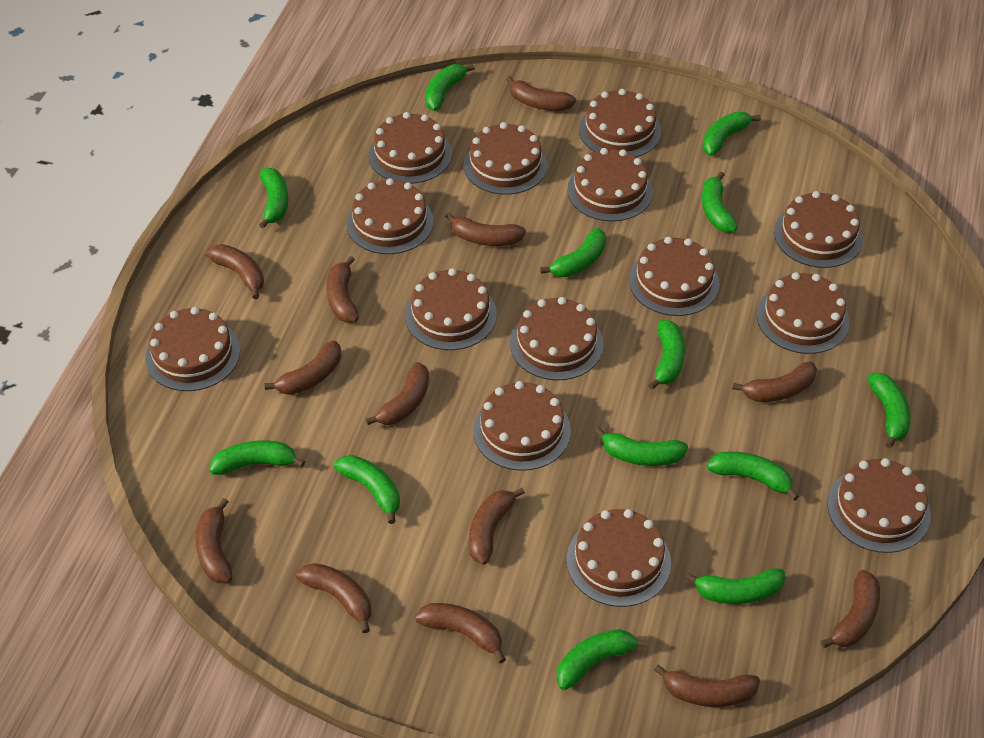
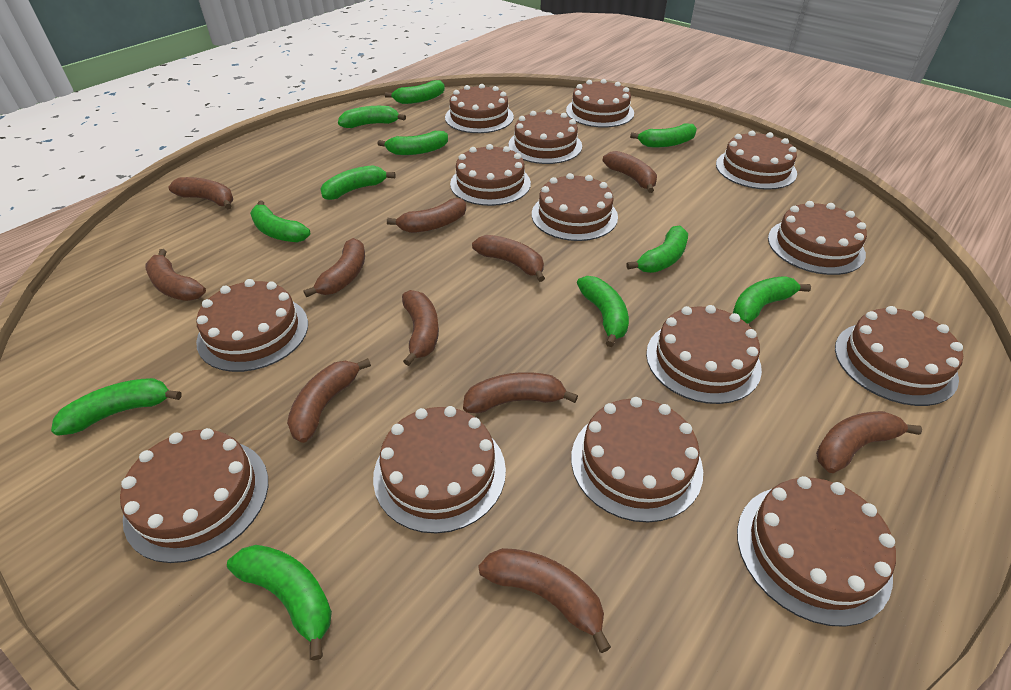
brown banana: [195,498,232,583] [205,244,264,299] [264,340,341,395] [296,563,371,633] [326,256,359,323] [366,362,429,425] [415,603,506,664] [445,213,526,246] [469,488,525,565] [506,76,576,111] [654,665,760,707] [732,362,817,402] [821,570,880,648] = 13 -> [145,249,206,301] [169,177,233,209] [287,358,371,443] [303,238,365,297] [387,198,466,233] [402,290,439,366] [463,372,578,413] [472,235,545,282] [479,548,611,653] [602,151,657,193] [816,411,922,473] = 11
green banana: [209,440,305,475] [259,168,288,229] [334,455,400,524] [425,64,475,111] [540,228,606,277] [556,629,649,690] [595,427,688,466] [648,320,685,390] [685,568,785,604] [702,112,761,156] [702,172,737,233] [707,452,799,501] [867,373,910,448] = 13 -> [51,378,182,436] [227,545,332,661] [250,200,310,243] [320,165,395,200] [338,106,406,128] [378,131,448,155] [385,80,445,104] [577,276,629,347] [626,225,688,273] [630,123,697,147] [733,277,811,324] = 11

